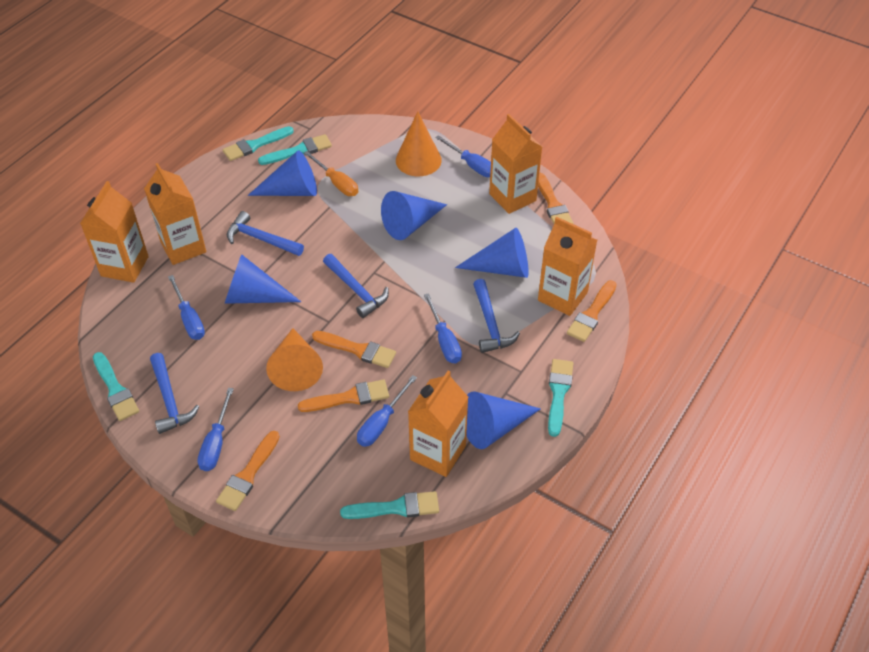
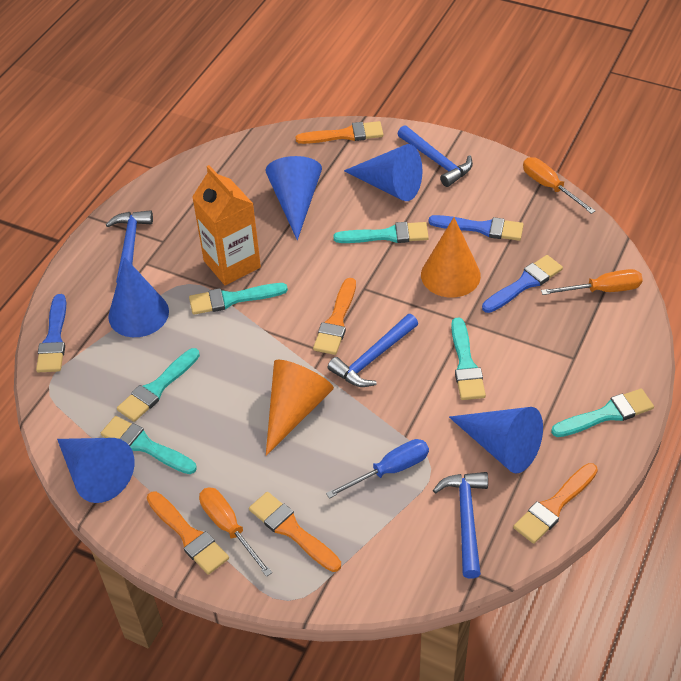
blue brush: none = 0 -> [36,294,66,372] [429,215,524,241] [482,255,563,313] = 3
blue screwdriver: [168,275,205,340] [198,388,234,471] [357,375,417,447] [424,293,462,363] [435,135,491,177] = 5 -> [326,439,429,499] = 1
orange carton: [80,181,149,283] [144,163,206,265] [408,370,468,477] [489,114,542,214] [538,217,597,316] = 5 -> [192,165,261,285] = 1
orange screwdriver: [304,151,358,196] = 1 -> [199,487,272,577] [523,157,595,214] [541,269,643,295] = 3
turquoise brush: [93,352,139,421] [223,126,294,161] [258,134,332,165] [340,491,439,519] [548,359,573,437] = 5 -> [101,416,197,474] [117,348,200,422] [189,283,288,315] [333,222,429,243] [451,318,486,400] [551,389,654,437] = 6

